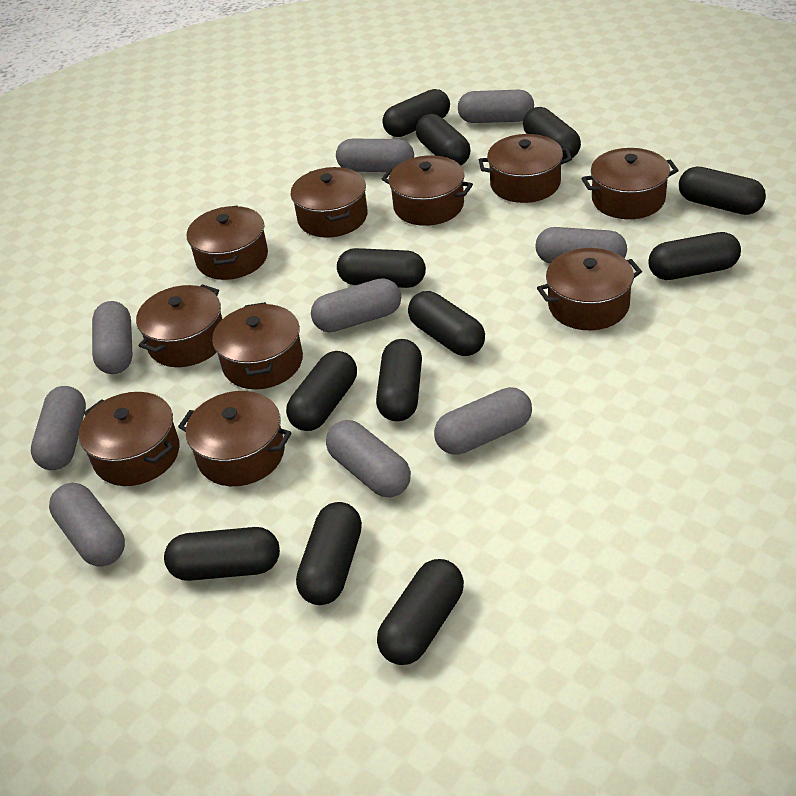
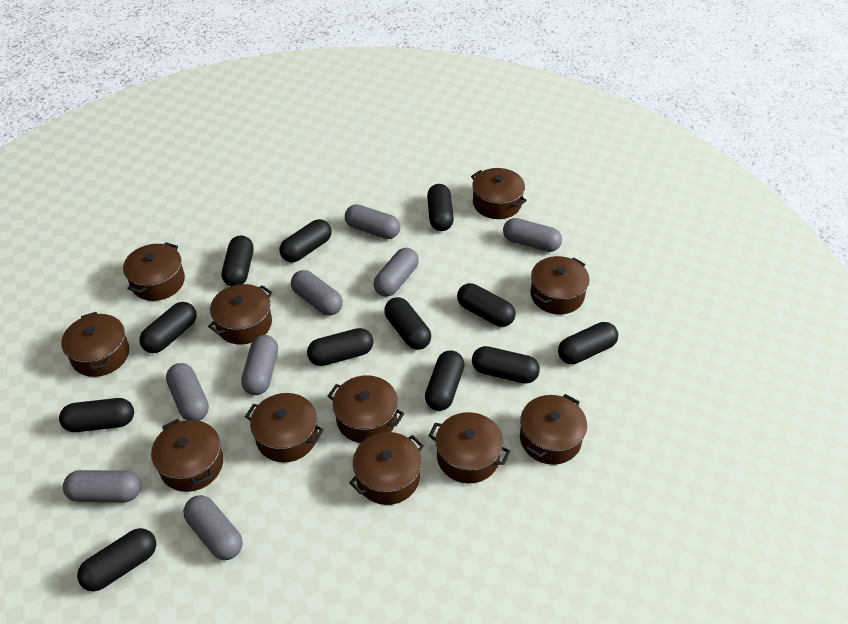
brown pot: [79,392,180,486] [136,284,222,367] [178,391,292,486] [187,206,268,280] [212,302,303,389] [290,167,368,238] [382,155,473,226] [479,134,572,203] [537,248,642,330] [582,148,679,219] = 10 -> [61,312,129,377] [123,242,185,301] [151,419,223,492] [208,284,273,345] [245,393,324,462] [328,376,404,443] [349,432,424,505] [428,412,510,484] [471,168,527,219] [520,394,587,465] [530,256,590,314] = 11
grey capsule: [31,386,86,470] [49,483,125,567] [92,301,133,374] [311,278,401,332] [326,420,411,497] [336,139,414,172] [434,387,532,455] [458,90,534,123] [536,227,627,263] = 9 -> [63,470,141,502] [166,363,209,421] [183,495,243,560] [241,335,278,395] [291,270,343,315] [345,204,400,239] [374,248,419,297] [503,218,562,252] = 8

